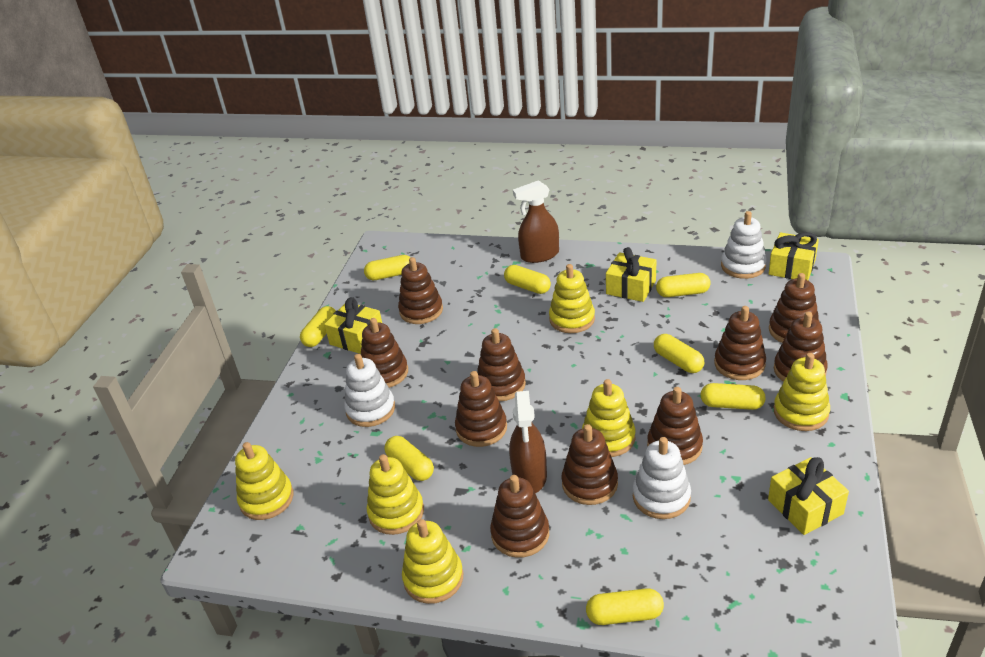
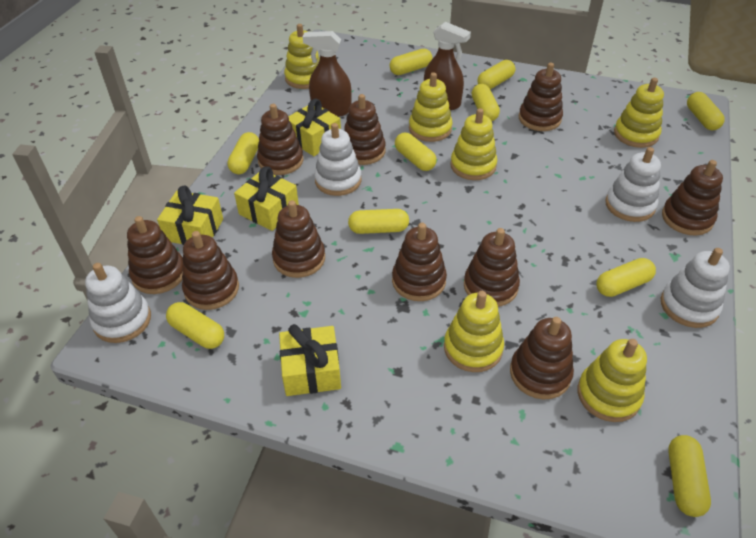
white stacking toy: [344,354,395,427] [633,437,691,519] [721,211,767,279] = 3 -> [85,263,151,343] [314,123,362,196] [605,147,661,222] [661,248,730,328] = 4
yellow capsule: [300,306,336,347] [364,255,411,280] [384,436,434,481] [504,265,551,294] [586,588,664,625] [654,334,704,373] [656,273,711,297] [700,383,766,410] = 8 -> [166,302,224,349] [227,132,259,174] [348,209,409,234] [390,49,432,75] [395,133,437,171] [472,84,500,121] [477,60,515,89] [596,258,656,297] [668,435,711,517] [687,92,725,130] = 10

